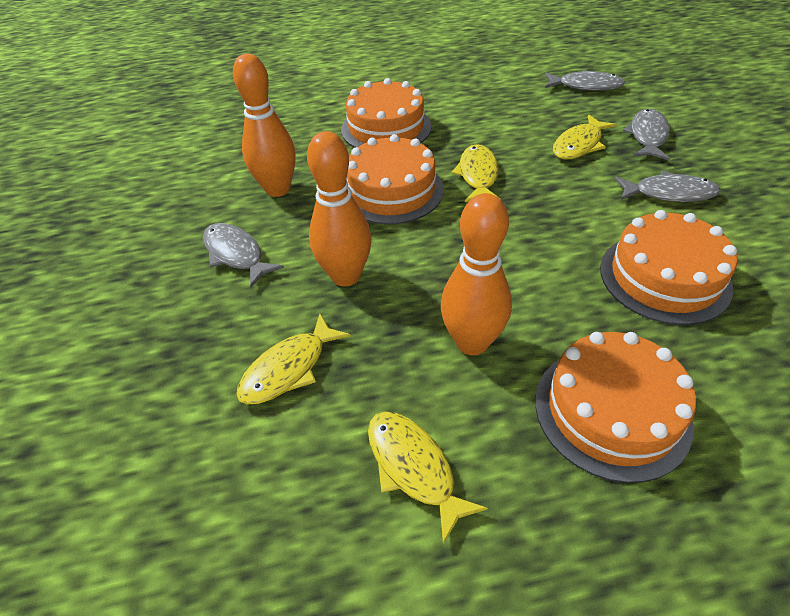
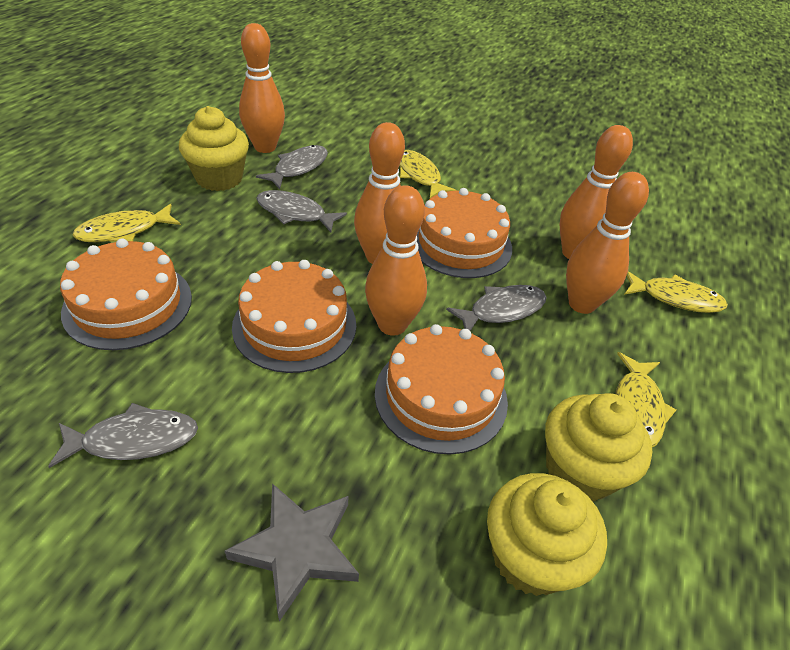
grey star: none = 0 -> [225,483,359,622] = 1
orange bowling pin: [233,54,295,197] [307,131,372,286] [441,193,512,355] = 3 -> [239,23,285,153] [354,122,405,264] [365,185,427,336] [560,125,633,259] [566,172,649,314] = 5
yellow cupcake: none = 0 -> [179,106,249,191] [487,473,607,596] [545,393,652,502] = 3

